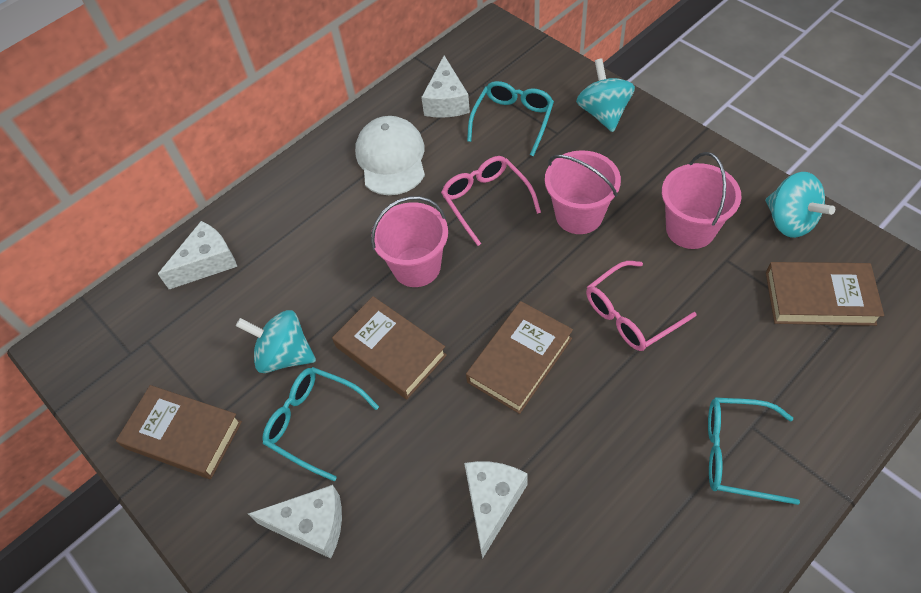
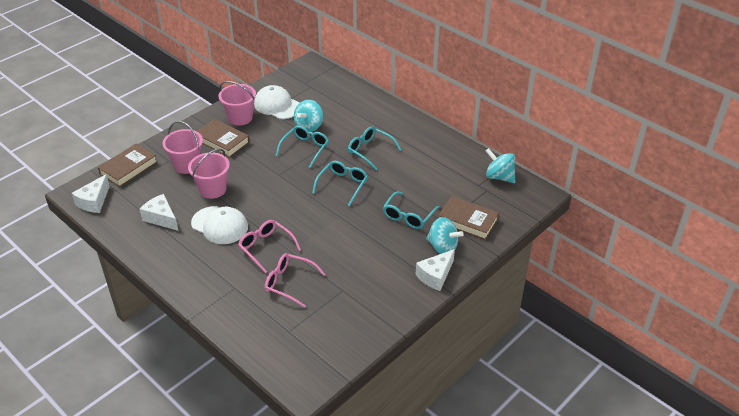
brown book: [116,385,242,479] [332,296,447,399] [466,301,573,414] [766,262,884,326] = 4 -> [98,143,158,187] [197,119,250,158] [438,196,499,240] = 3
turquoise glasses: [263,367,379,481] [467,81,554,156] [708,397,800,505] = 3 -> [276,125,329,168] [312,161,368,206] [348,126,401,170] [383,192,440,229] = 4
white cap: [355,116,425,195] = 1 -> [191,206,248,244] [254,85,300,119] = 2
white cheese: [158,221,237,289] [248,485,342,559] [421,55,470,118] [464,461,527,559] = 4 -> [72,174,110,213] [140,194,178,231] [416,249,455,291] = 3

